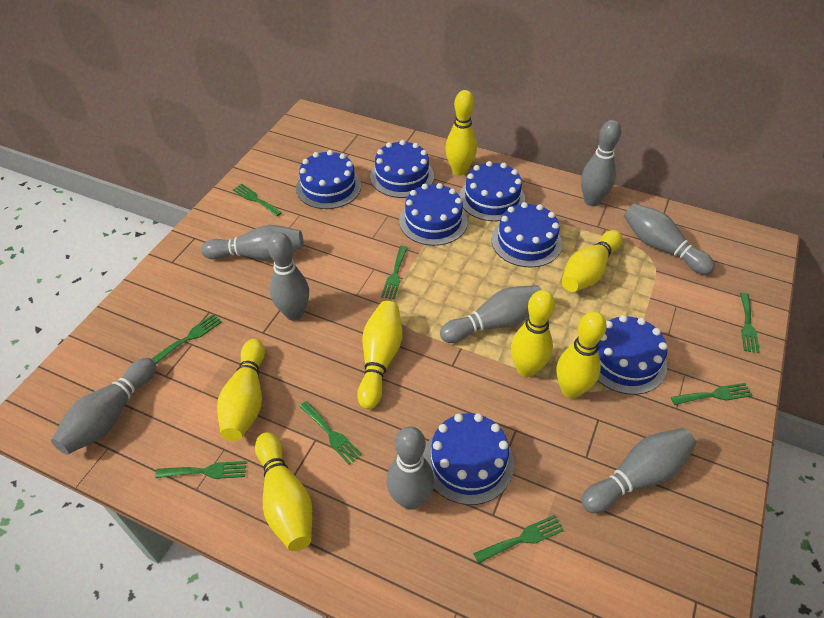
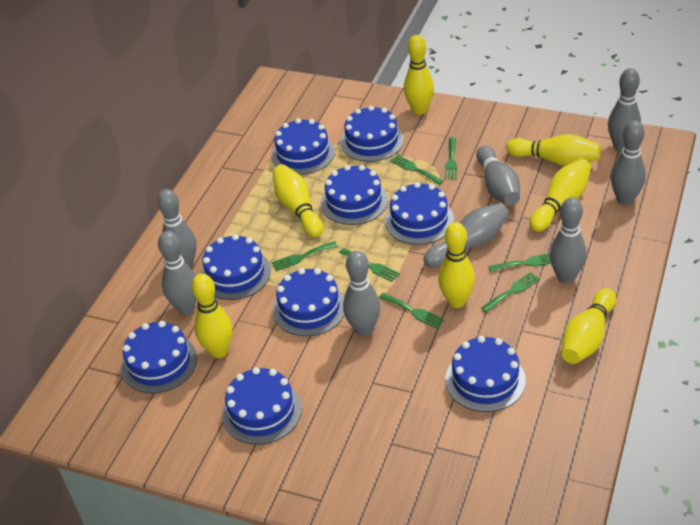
blue cake: [296,150,361,209] [370,140,434,198] [399,183,468,246] [423,413,514,505] [459,161,525,221] [491,202,562,268] [597,315,667,395] = 7 -> [121,321,197,393] [201,234,271,300] [222,367,302,445] [271,118,335,175] [273,268,345,336] [321,165,388,225] [340,106,404,162] [385,182,454,245] [445,336,526,412] = 9
green fork: [152,314,222,364] [155,461,247,479] [233,184,282,217] [299,401,362,465] [381,246,408,300] [473,515,564,564] [671,383,753,405] [740,293,760,353] = 8 -> [272,241,338,271] [339,248,400,282] [379,293,444,329] [390,155,443,185] [444,137,457,180] [481,272,540,313] [488,253,551,272] = 7

